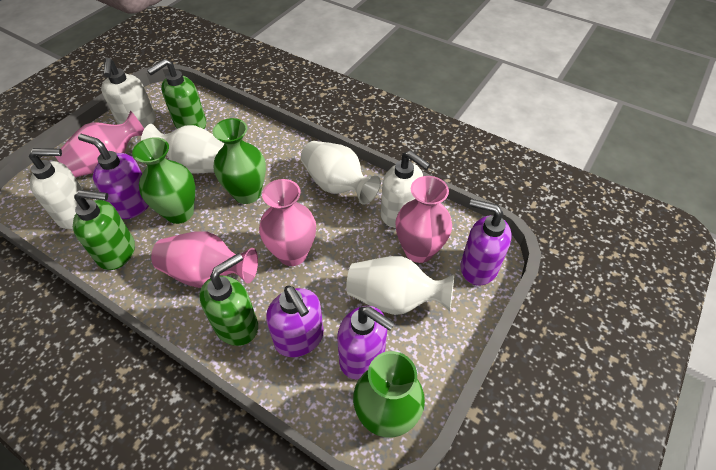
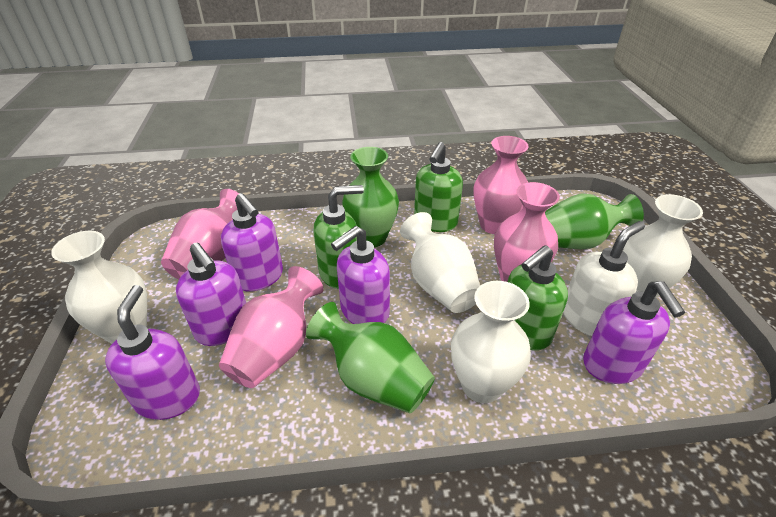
purple soap dispenser: [78,134,149,219] [266,286,324,357] [337,306,395,380] [460,199,512,286] = 4 -> [105,285,200,420] [176,243,246,346] [221,193,283,291] [331,226,390,324] [583,281,685,384] = 5
white soap dispenser: [29,148,90,229] [101,58,156,129] [381,150,430,228] = 3 -> [563,221,645,336] = 1
white vase: [141,124,224,174] [301,141,381,205] [346,256,454,315] = 3 -> [51,231,147,344] [400,212,480,313] [451,281,531,403] [623,194,703,298] = 4

